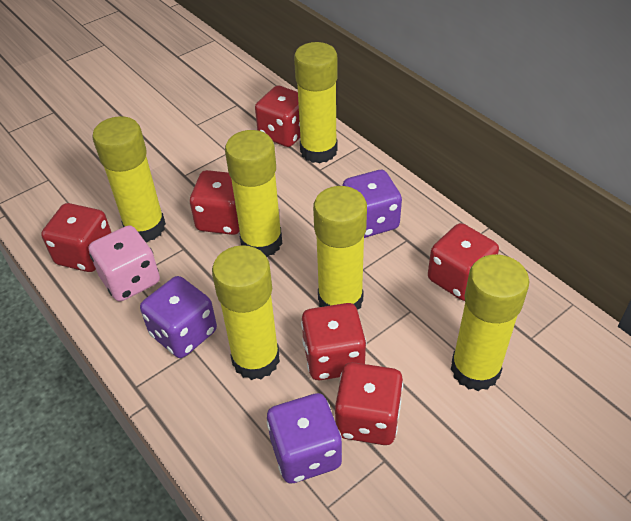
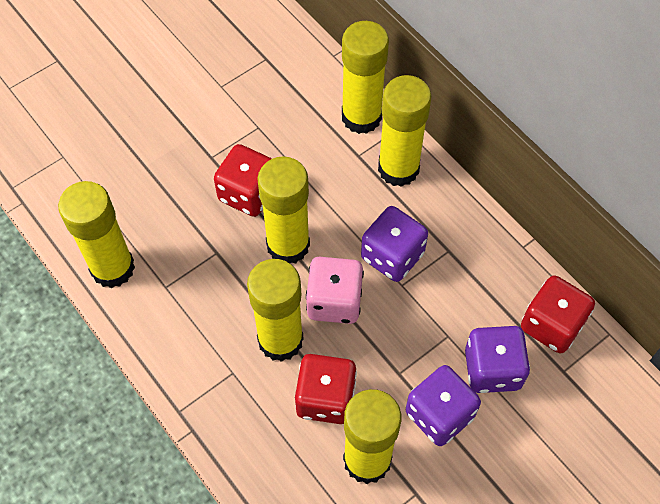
red dice: [41,203,112,272] [190,170,240,235] [255,86,300,147] [301,303,366,381] [335,362,403,445] [428,223,499,301] = 6 -> [214,144,272,217] [295,354,357,424] [521,275,595,353] = 3

